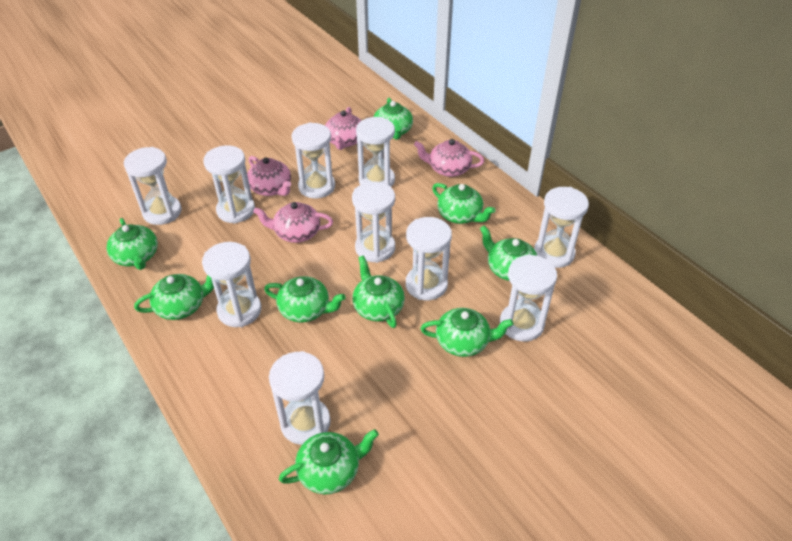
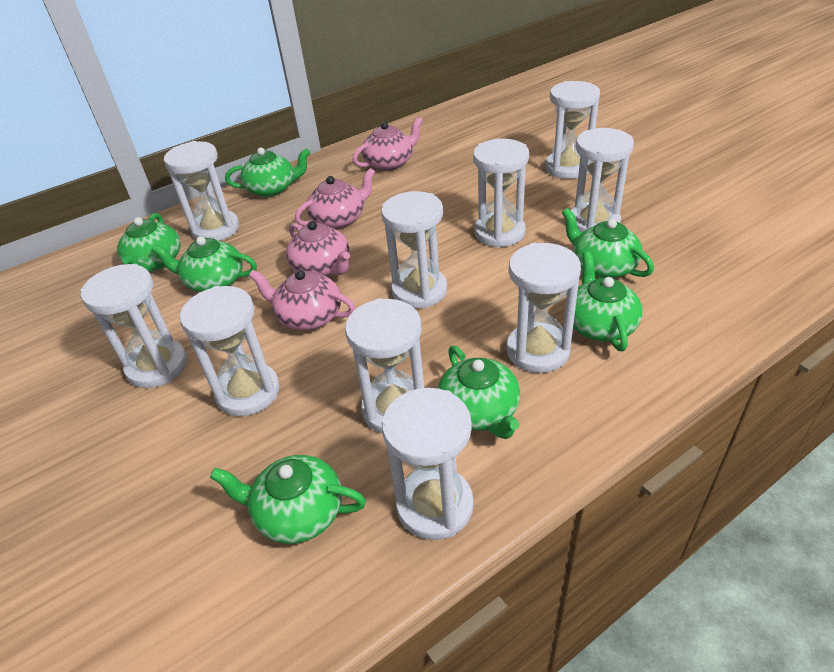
green teapot: [106,218,158,270] [134,274,214,320] [264,276,346,323] [279,429,379,495] [352,255,405,328] [374,98,413,140] [420,308,513,357] [432,183,495,224] [480,225,537,281] = 9 -> [117,213,181,272] [151,236,257,292] [210,455,366,544] [225,148,310,197] [438,346,520,439] [562,208,654,278] [573,252,643,351] = 7

